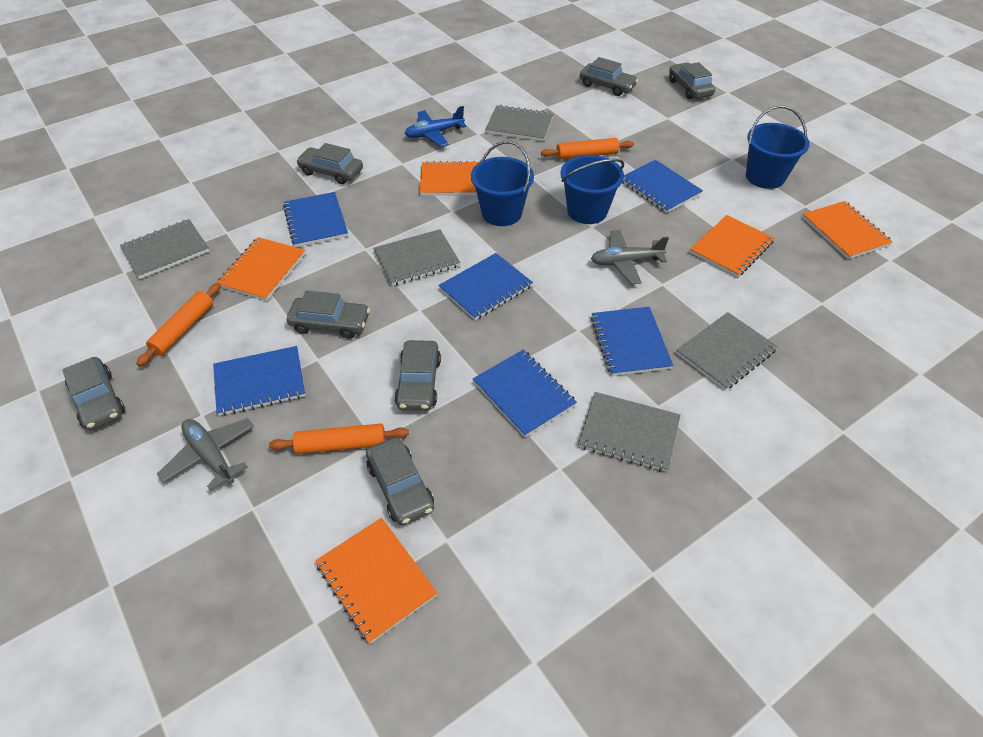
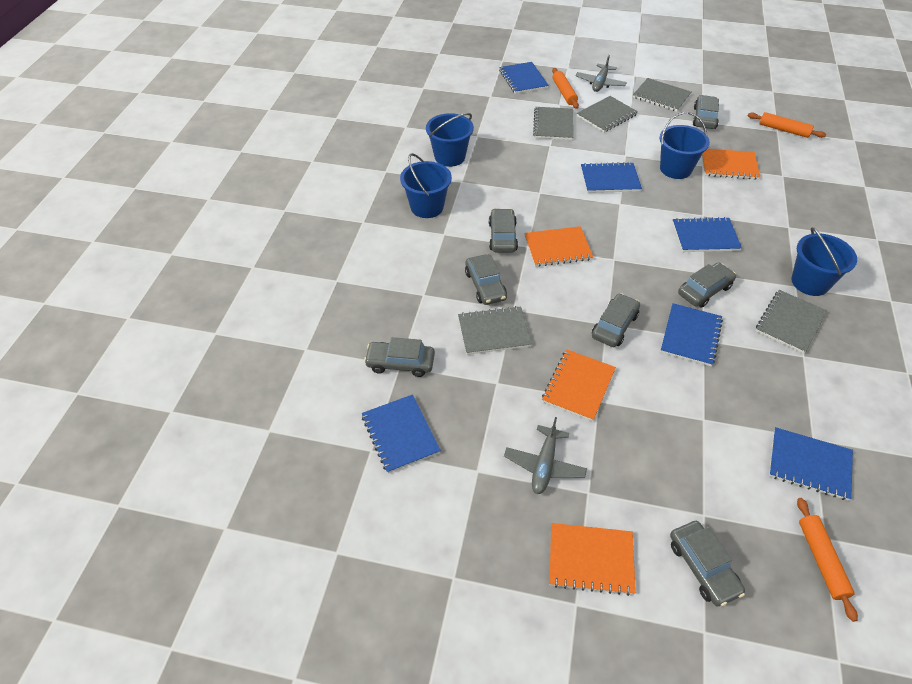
blue bucket: [471,141,534,226] [560,155,624,224] [746,106,810,189] = 3 -> [400,153,452,218] [426,113,474,167] [660,112,710,179] [791,227,857,296] = 4
blue plane: [405,106,467,147] = 1 -> none = 0
orange notebook: [216,237,305,301] [315,518,437,644] [420,161,481,196] [690,215,774,277] [802,201,893,259] = 5 -> [524,226,593,267] [542,349,616,421] [549,523,636,596] [702,149,760,180] = 4

